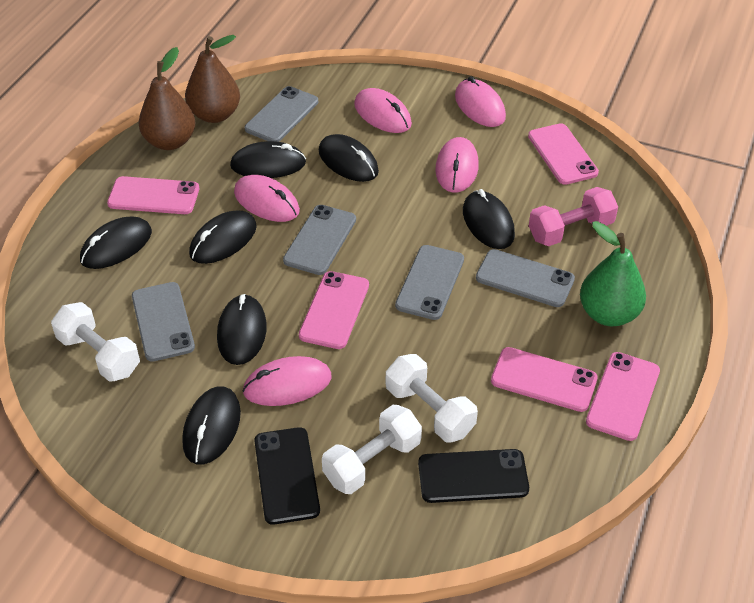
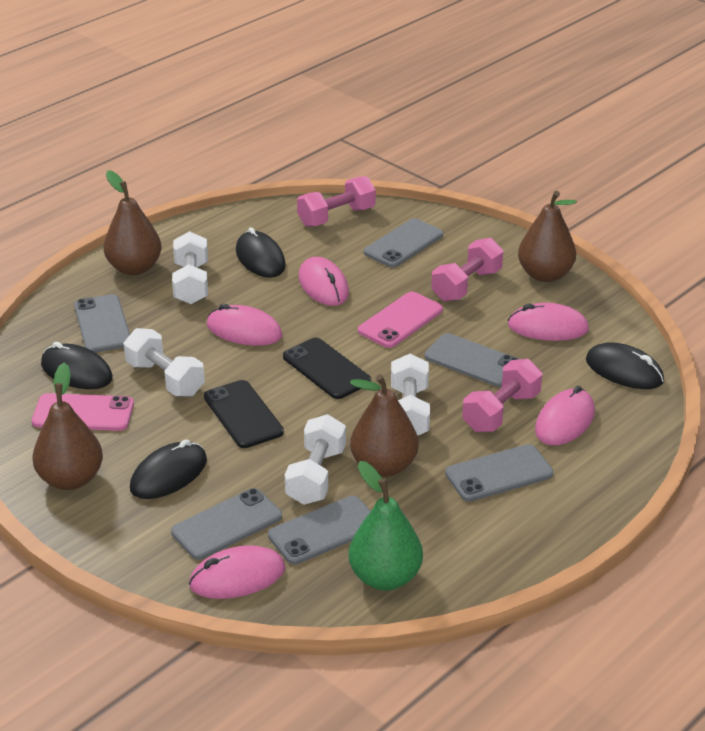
black mouse: [80,217,152,269] [182,387,241,465] [189,211,257,264] [217,294,267,365] [230,141,306,178] [319,134,379,182] [463,189,515,249] = 7 -> [41,342,113,389] [130,439,207,499] [236,227,286,278] [586,342,664,389] = 4
brown pear: [139,47,196,150] [185,35,240,123] = 2 -> [33,363,103,490] [104,170,161,275] [350,374,419,477] [518,191,577,282] = 4
grey phone: [132,282,195,362] [245,86,318,142] [283,205,356,275] [395,245,464,320] [476,249,575,307] = 5 -> [74,294,130,353] [171,488,282,560] [268,496,371,565] [364,218,443,267] [425,333,518,387] [445,444,553,502] = 6
pink dumbbell: [529,187,618,246] = 1 -> [297,176,376,227] [431,238,503,301] [462,359,542,432] = 3
pink phone: [107,176,199,214] [299,271,369,349] [491,347,598,412] [528,123,599,185] [586,352,660,441] = 5 -> [32,393,134,431] [358,291,443,348] = 2
white dumbbell: [51,302,140,382] [322,405,422,494] [386,354,478,443] = 3 -> [124,328,205,397] [172,231,208,304] [285,414,346,505] [391,353,430,436] = 4

